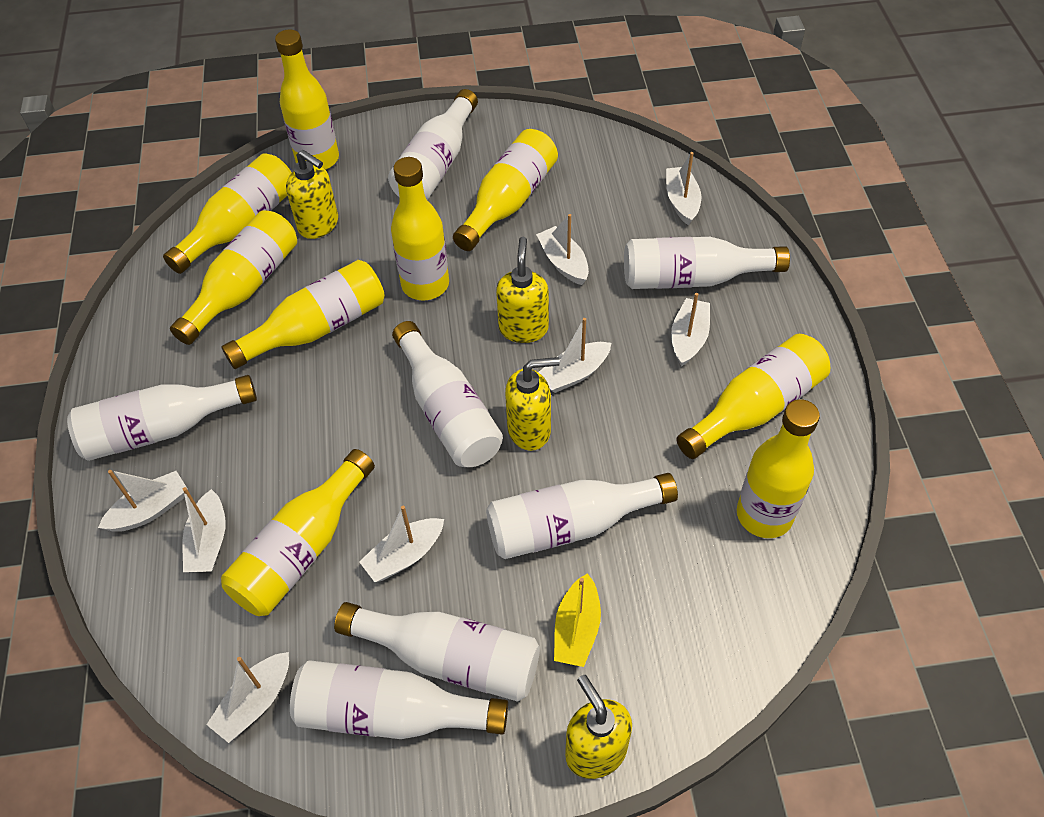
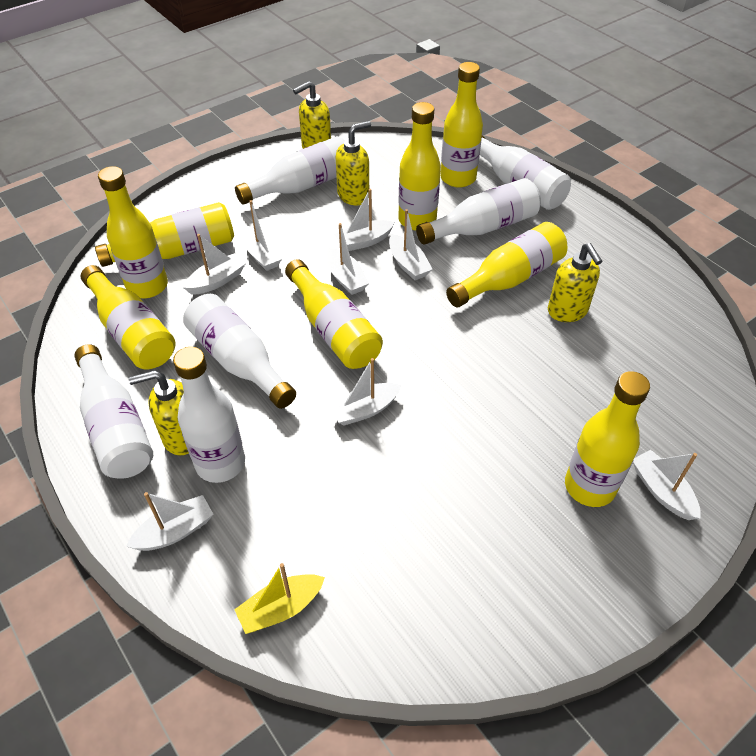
white bottle: [67,375,257,461] [290,660,508,739] [334,602,540,702] [388,89,478,200] [392,321,503,467] [486,473,678,559] [624,237,790,289] = 7 -> [74,344,153,479] [173,347,245,483] [183,294,296,409] [235,136,345,205] [416,178,541,245] [480,136,571,210] = 6
yellow bottle: [163,153,292,274] [170,210,297,345] [221,449,375,616] [222,260,385,369] [275,29,339,170] [391,157,449,301] [453,129,558,251] [676,334,830,459] [737,399,820,538] = 9 -> [81,265,175,369] [95,202,234,267] [98,166,168,298] [285,259,383,369] [398,102,441,231] [440,62,483,188] [446,222,567,307] [565,371,650,507] = 8

